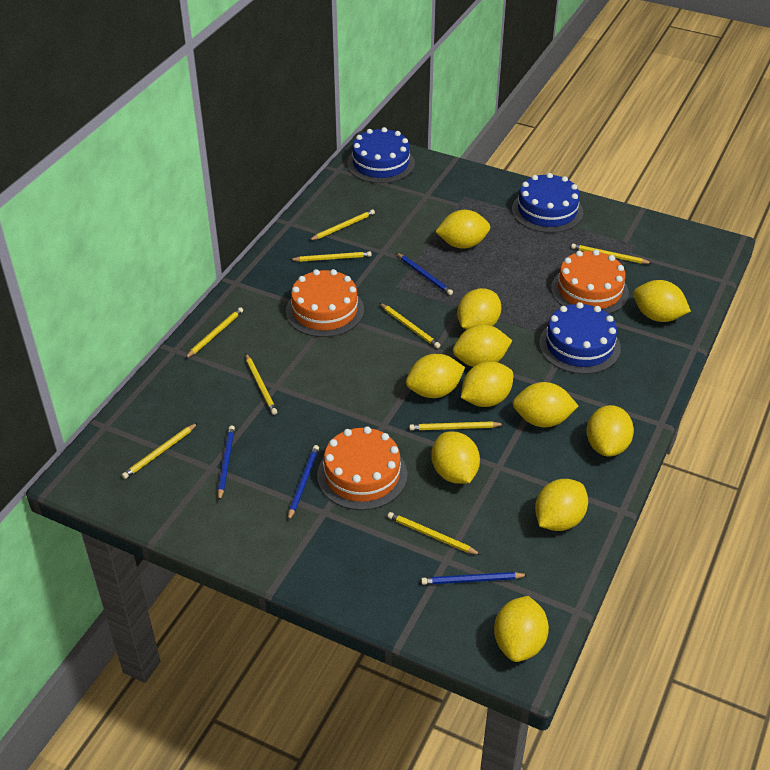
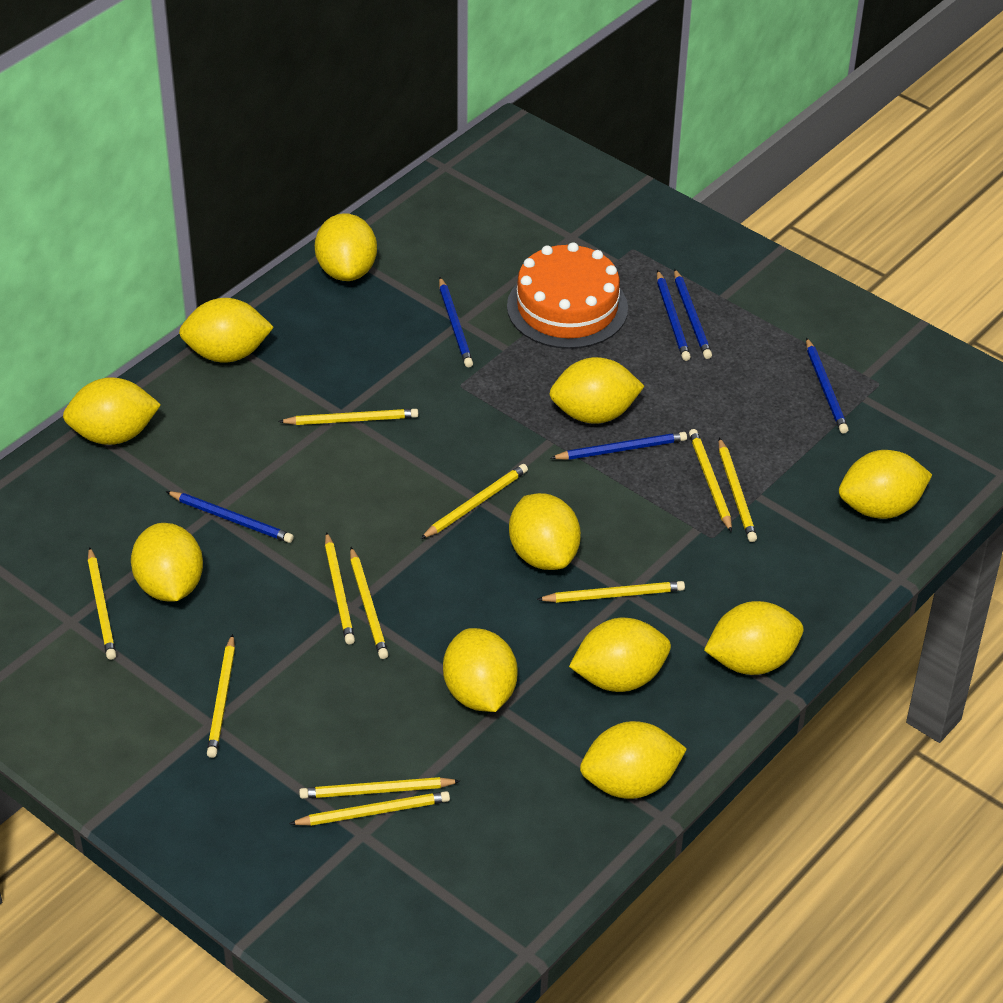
blue cake: [347,127,415,183] [512,173,583,233] [539,302,621,374] = 3 -> none = 0
blue pencil: [218,425,235,501] [288,445,319,521] [397,253,453,295] [421,572,528,585] = 4 -> [166,491,294,543] [439,277,473,367] [551,432,687,460] [657,270,691,361] [674,269,712,359] [806,338,849,434] = 6
orange cake: [286,269,364,337] [317,426,408,510] [551,250,629,314] = 3 -> [507,242,628,349] = 1
yellow pencil: [122,423,198,479] [185,307,243,359] [245,353,277,415] [290,251,372,262] [309,209,375,241] [380,303,440,348] [388,512,481,555] [409,421,504,430] [571,244,652,264] = 9 -> [88,547,116,660] [207,634,235,758] [278,409,418,425] [289,791,450,826] [299,777,460,799] [325,532,355,644] [350,547,388,659] [421,464,528,539] [537,581,685,603] [689,429,732,532] [719,438,757,542] = 11

